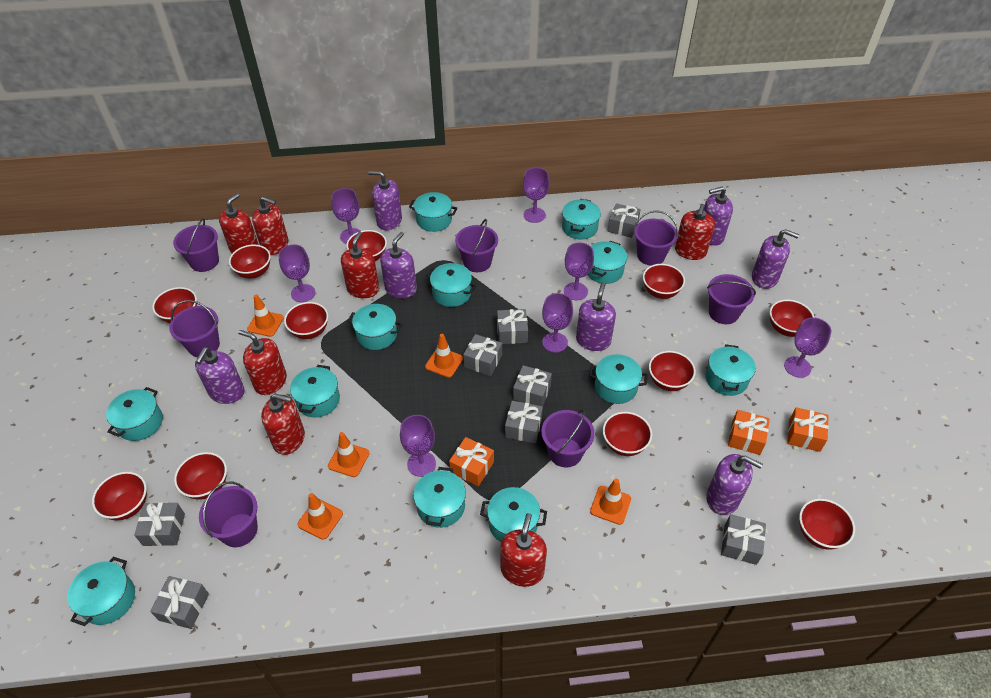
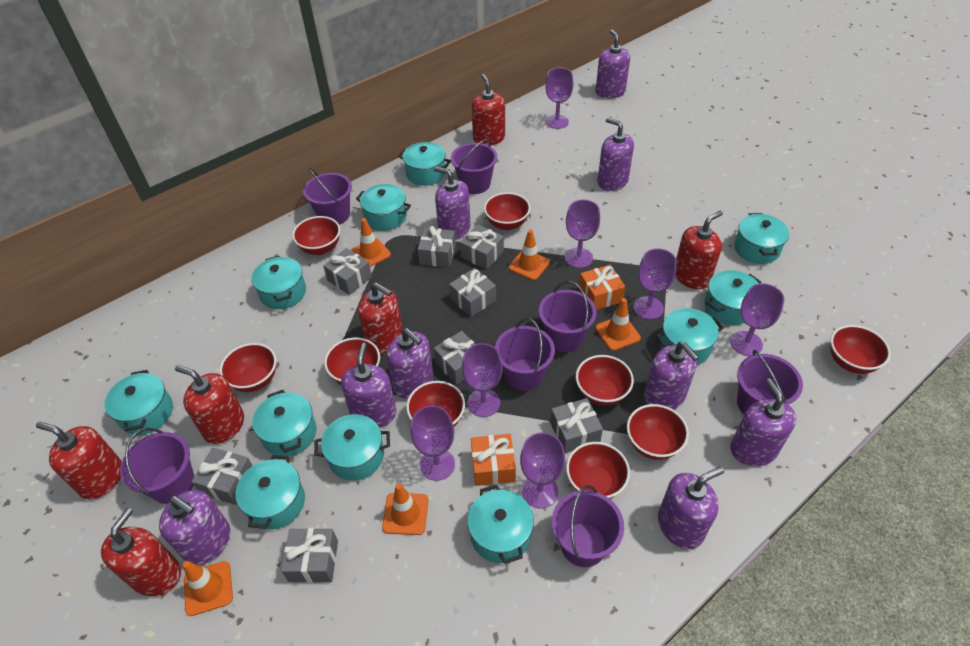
orange gift: [449,437,494,486] [728,410,770,455] [787,407,829,452] = 3 -> [471,434,516,486] [579,265,625,310] = 2
purple soap dispenser: [195,347,245,404] [368,171,402,230] [380,232,417,298] [576,282,616,351] [704,187,733,246] [706,454,763,515] [752,229,799,289] = 7 -> [159,490,230,565] [341,343,396,427] [386,328,434,399] [434,166,471,240] [596,29,630,98] [598,118,634,191] [644,342,699,410] [658,467,724,549] [730,378,797,466] = 9
red bowl: [92,472,147,520] [152,287,197,323] [174,452,227,499] [229,245,271,278] [284,302,328,339] [346,230,387,261] [603,412,652,456] [643,264,685,299] [649,351,696,391] [770,300,815,337] [799,499,855,550] = 11 -> [219,343,276,392] [292,216,340,255] [324,337,380,384] [406,381,465,426] [484,192,530,230] [566,442,630,499] [576,355,634,406] [627,404,689,460] [830,325,891,374] = 9
red soap dispenser: [219,193,259,253] [238,330,287,395] [252,197,289,255] [261,394,305,455] [341,232,379,298] [501,513,547,587] [675,204,715,260] = 7 -> [36,422,122,500] [101,508,181,596] [175,365,244,444] [358,283,403,354] [472,74,505,146] [675,211,723,289] = 6
turquoise pot: [67,557,135,626] [106,387,163,441] [290,365,340,418] [347,304,402,350] [409,192,457,232] [413,467,466,528] [426,263,476,307] [480,487,547,542] [562,199,601,240] [588,241,627,284] [589,354,648,404] [705,344,756,396] = 12 -> [105,370,173,435] [235,455,305,529] [251,256,306,309] [252,390,316,456] [314,414,390,481] [356,184,411,231] [398,142,451,186] [467,484,534,564] [656,308,723,365] [705,270,761,325] [734,213,789,264] = 11

